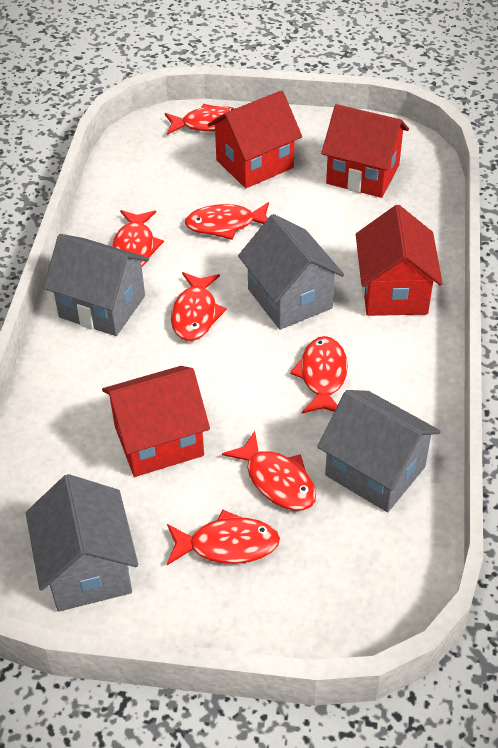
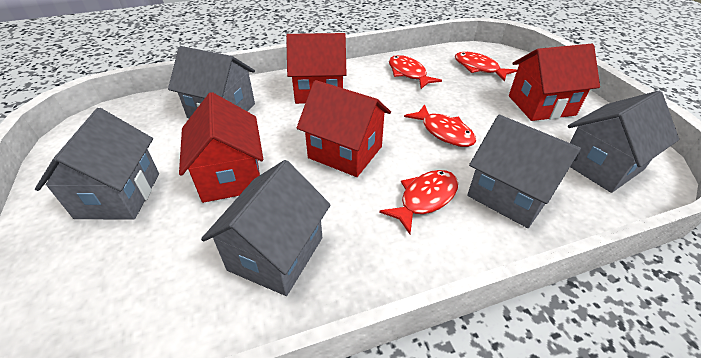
grey house: [26,474,138,612] [44,234,149,336] [238,214,344,330] [317,390,441,512] = 4 -> [35,108,159,220] [168,46,255,119] [201,160,331,296] [467,115,581,228] [568,91,679,193] = 5
red fish: [112,210,164,267] [165,104,236,135] [167,509,280,565] [171,272,227,341] [185,202,269,240] [222,431,316,511] [290,336,348,413] = 7 -> [379,170,458,234] [389,55,442,89] [404,104,476,147] [455,52,517,81] = 4

